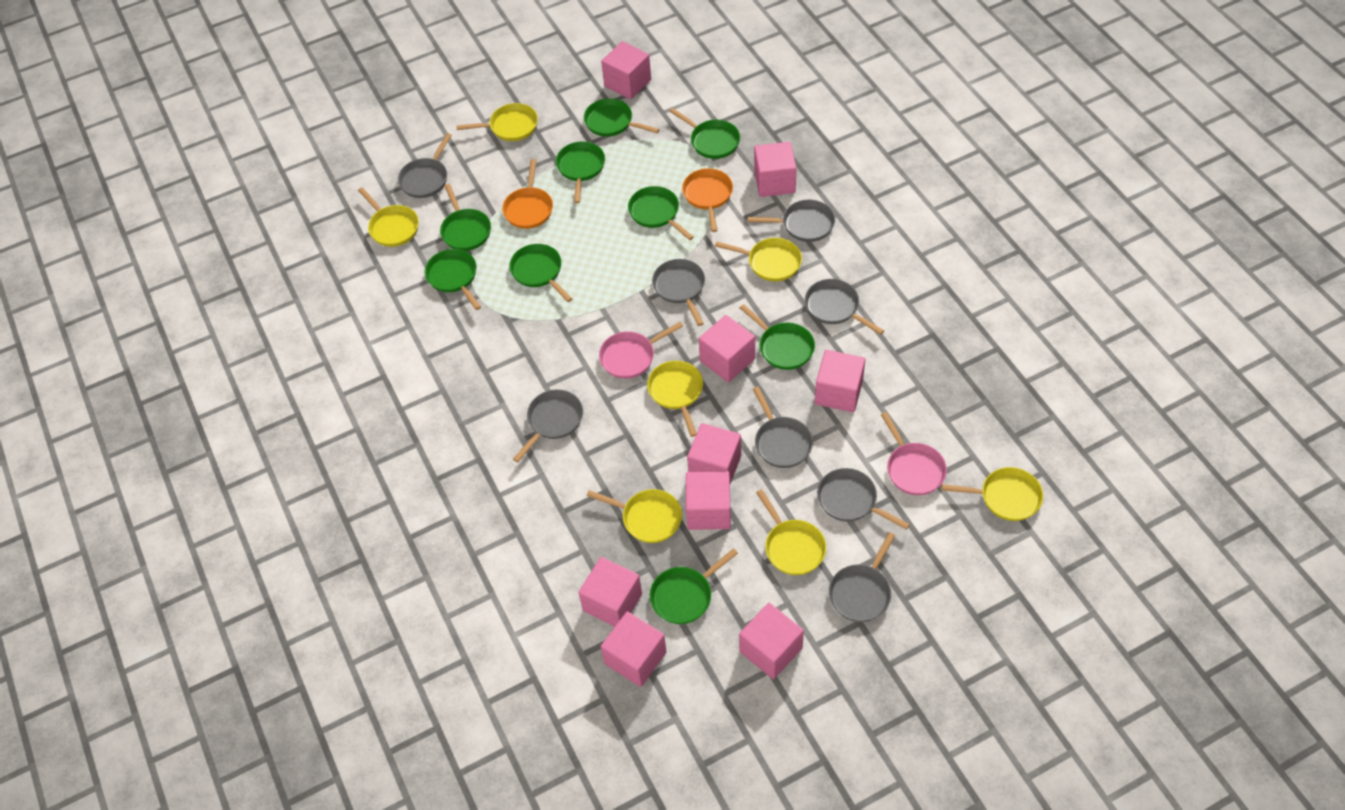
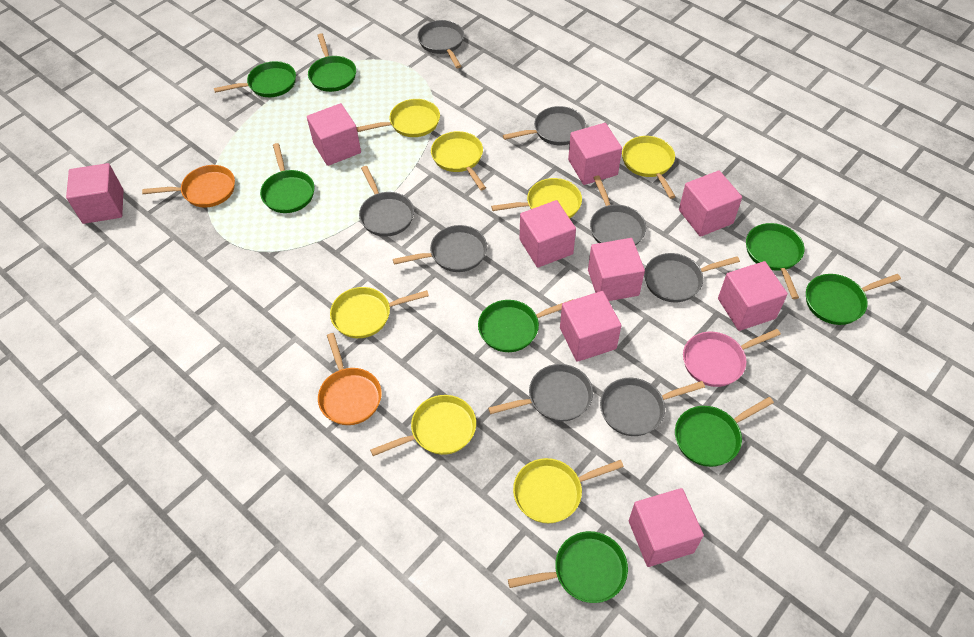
green pan: [425,249,481,310] [440,184,491,251] [509,244,572,302] [556,141,605,203] [584,98,660,137] [628,186,694,240] [650,548,738,624] [669,108,740,159] [740,304,815,370] = 9 -> [214,61,296,97] [260,143,314,213] [308,33,356,92] [478,299,574,352] [508,531,628,603] [675,397,774,467] [746,223,805,299] [806,274,901,325] = 8
pink pan: [599,321,683,379] [881,412,947,495] = 2 -> [683,329,781,387] = 1

